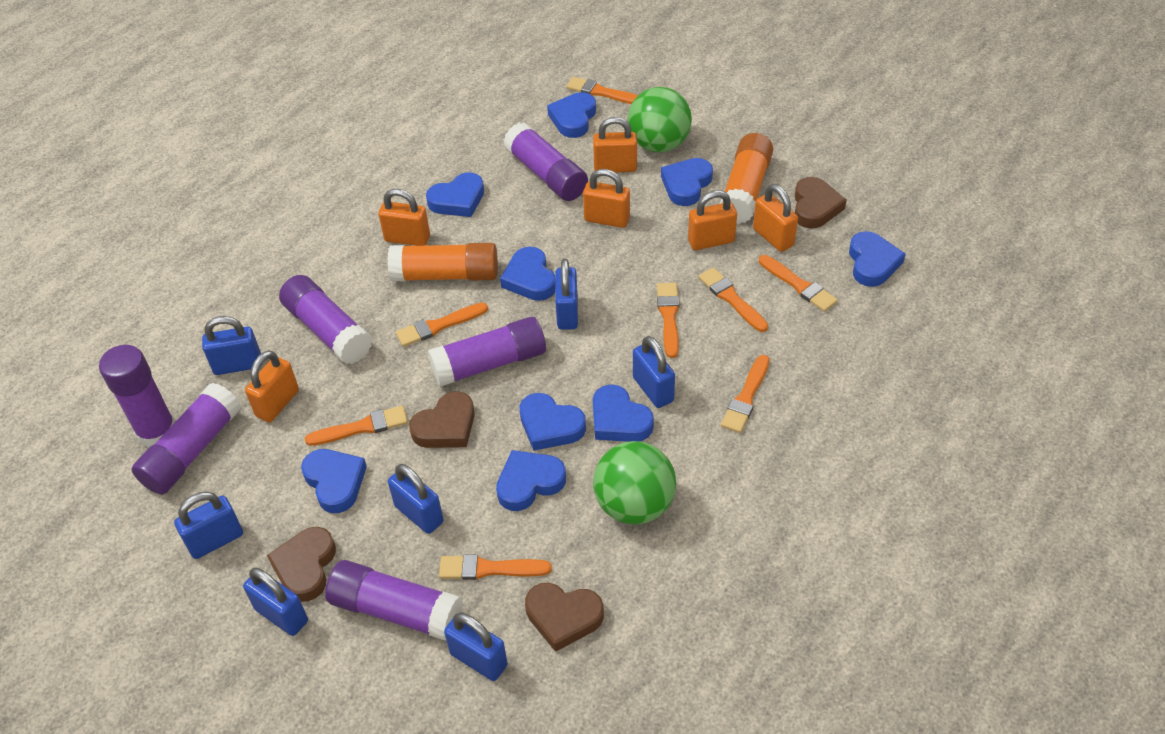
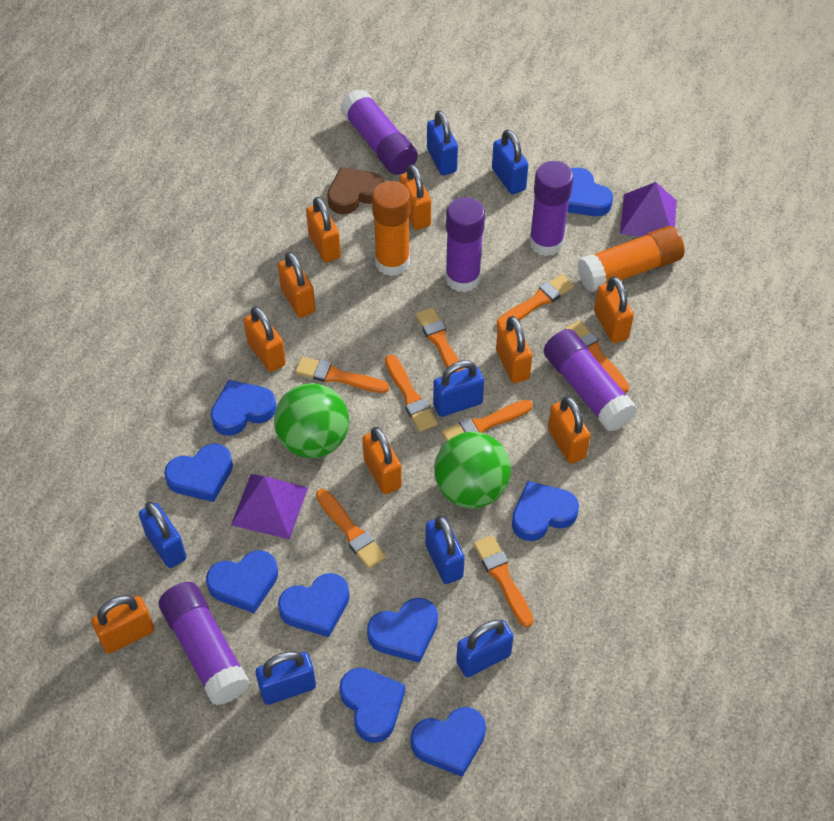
brown heart: [267,527,336,602] [409,391,475,448] [525,583,604,652] [795,177,847,229] = 4 -> [327,167,384,214] = 1
orange padlock: [245,350,299,423] [378,189,430,246] [583,169,630,228] [593,117,637,172] [688,190,737,250] [753,184,798,252] = 6 -> [91,595,154,654] [244,306,286,372] [278,252,315,318] [306,197,341,263] [362,427,402,494] [399,164,431,230] [496,316,532,383] [548,396,591,464] [594,276,634,343] = 9
purple glue stick: [99,345,175,448] [131,383,241,495] [279,275,372,364] [325,560,463,641] [428,317,546,387] [503,122,588,201] = 6 -> [159,582,250,705] [341,89,418,175] [445,197,485,292] [529,161,573,256] [544,329,638,431] = 5
purple pyramid: none = 0 -> [231,474,308,539] [620,182,677,237] = 2

